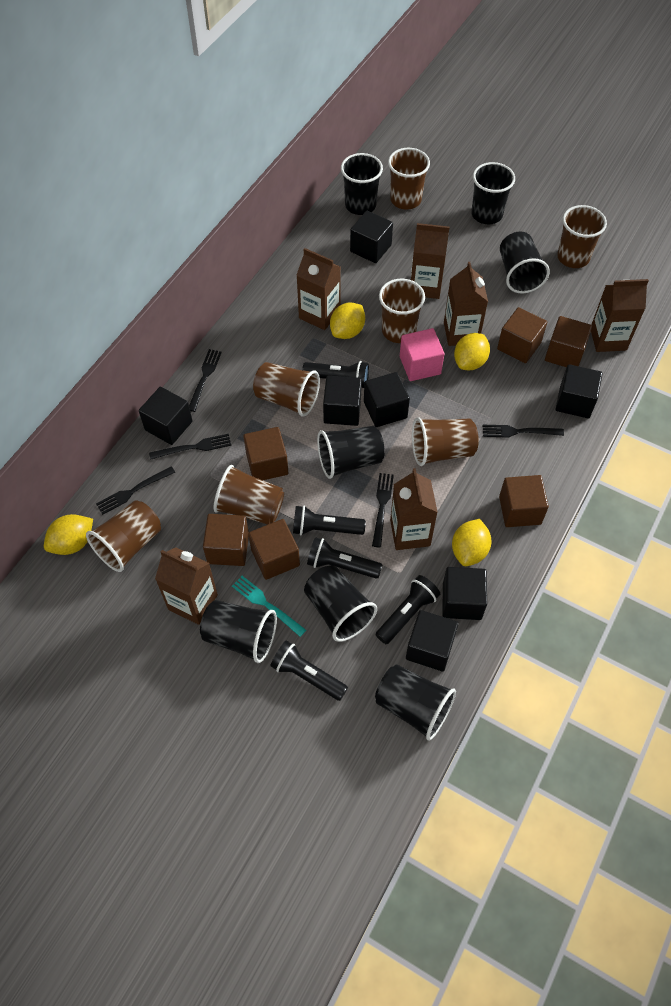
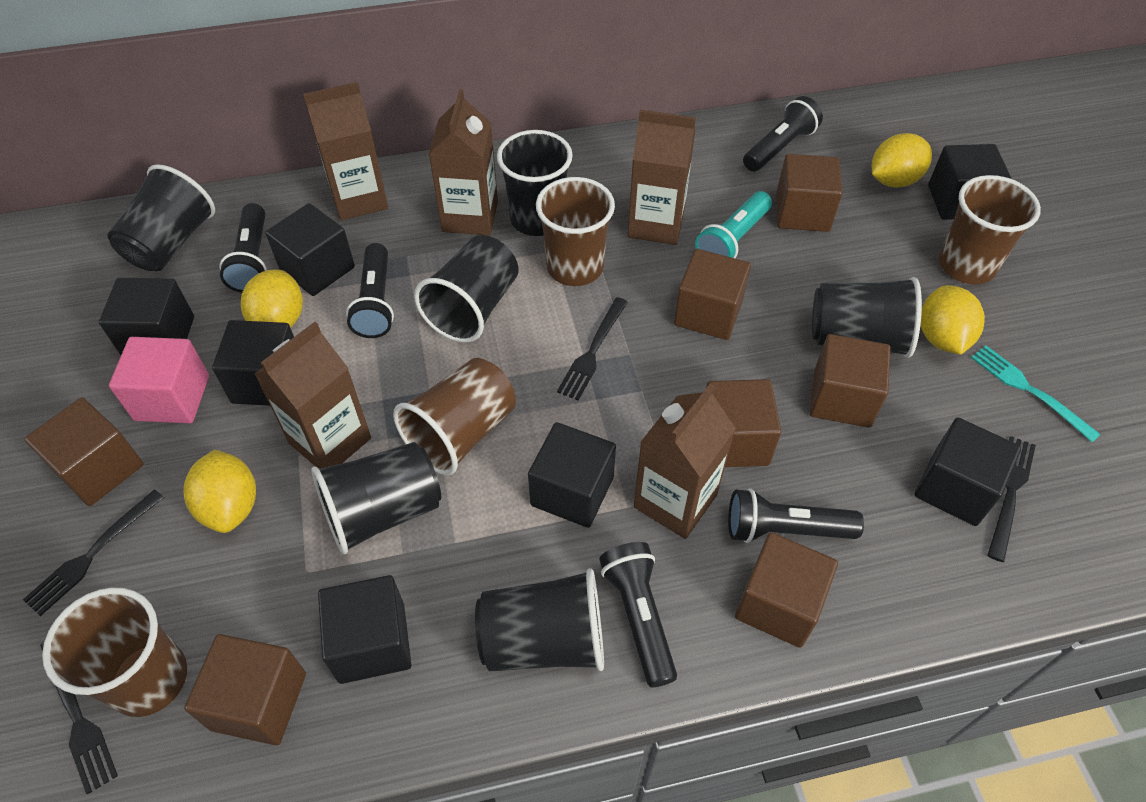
black cup: [200,600,277,663] [304,565,377,642] [317,426,385,479] [341,153,383,215] [375,665,456,741] [471,162,515,224] [500,232,550,294] = 7 -> [108,164,215,271] [311,442,441,555] [414,235,518,343] [475,568,604,671] [497,130,573,236] [812,277,922,358] = 6
black fork: [96,466,175,515] [149,434,231,460] [189,349,222,412] [372,473,394,547] [483,425,564,438] = 5 -> [23,489,164,616] [40,642,118,795] [557,297,628,400] [987,436,1036,562] = 4
brown carton: [155,547,218,625] [296,248,341,330] [390,468,438,550] [411,223,449,299] [444,262,488,346] [591,279,649,352] = 6 -> [255,322,371,468] [303,82,388,220] [429,89,498,236] [628,110,696,245] [634,384,736,539] = 5
brown cube: [203,514,249,566] [243,427,288,480] [248,519,300,580] [497,307,547,363] [499,475,549,527] [545,316,592,367] = 6 -> [24,398,143,506] [184,634,306,745] [674,249,751,340] [706,379,781,467] [735,532,838,648] [776,154,842,232] [810,334,891,428] = 7
brown cup: [86,500,161,572] [213,465,284,525] [253,362,320,417] [379,279,425,343] [388,148,430,209] [412,417,479,466] [557,205,607,268] = 7 -> [42,587,187,717] [393,358,516,475] [536,177,615,286] [939,175,1041,284] = 4
turquoise flashlight: none = 0 -> [695,191,772,258] = 1

